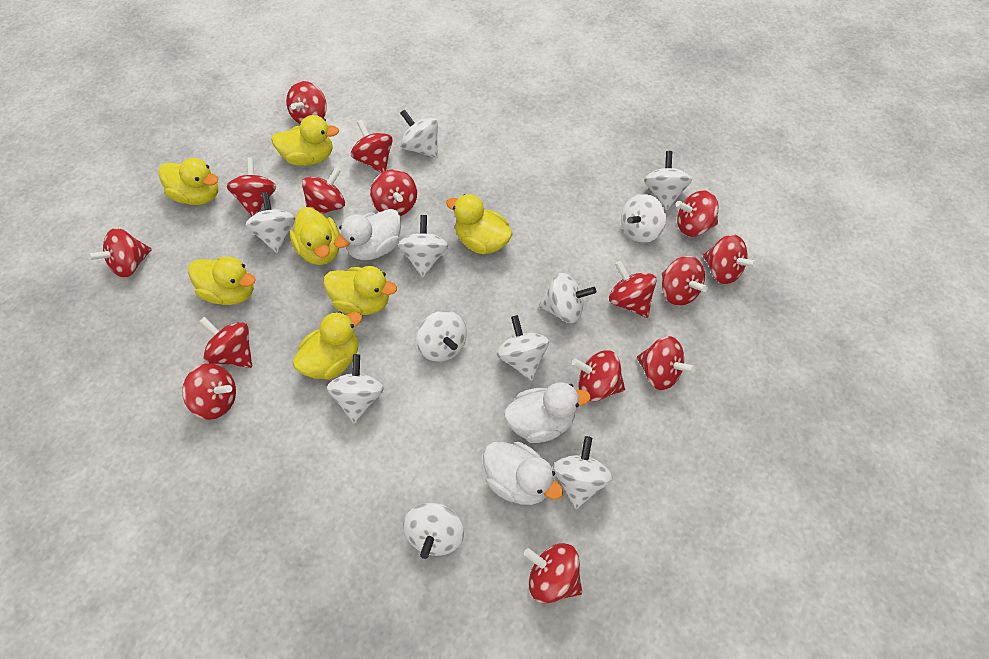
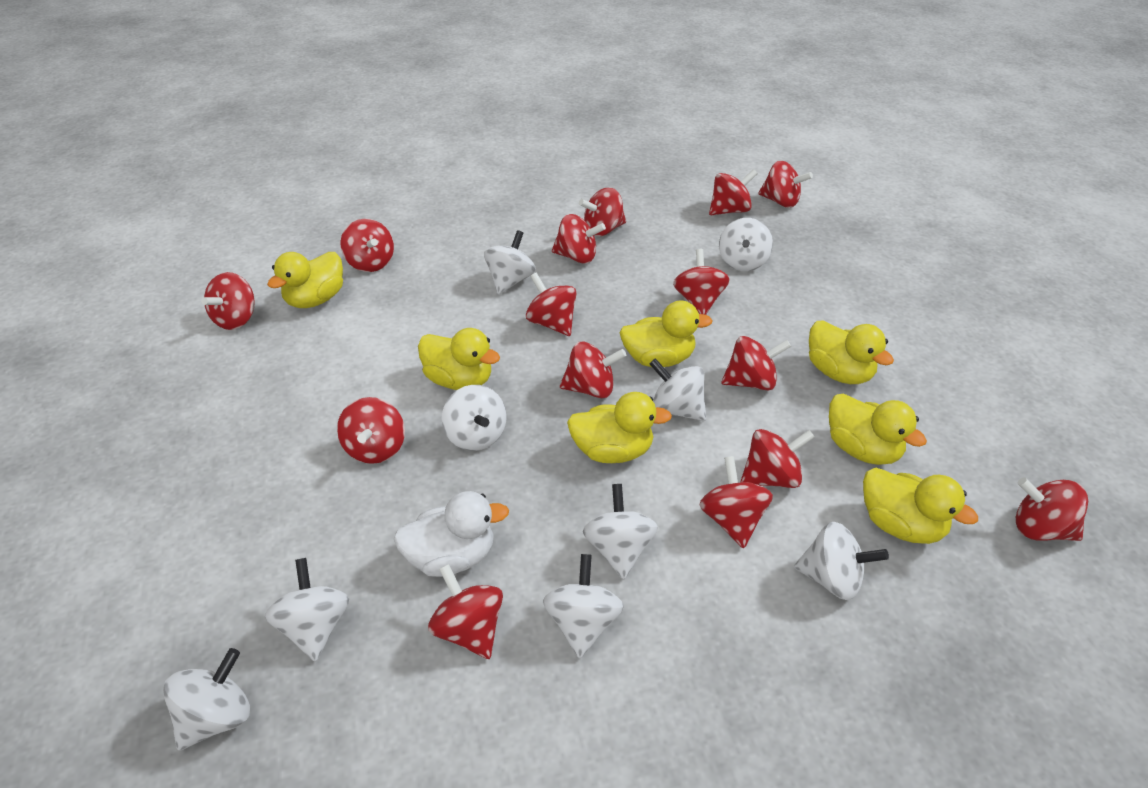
white duck: [334,209,401,260] [483,442,563,505] [504,382,591,443] = 3 -> [394,491,509,577] = 1
white spinning top: [245,192,295,253] [327,354,384,424] [398,215,448,277] [400,109,438,158] [403,503,464,559] [417,311,467,362] [497,315,549,381] [539,273,596,323] [553,436,612,509] [621,194,666,243] [644,151,692,211] = 11 -> [163,648,250,751] [265,558,349,662] [442,385,507,451] [484,230,536,295] [543,554,624,659] [583,484,658,579] [649,358,706,421] [719,218,773,271] [794,522,889,600] = 9

